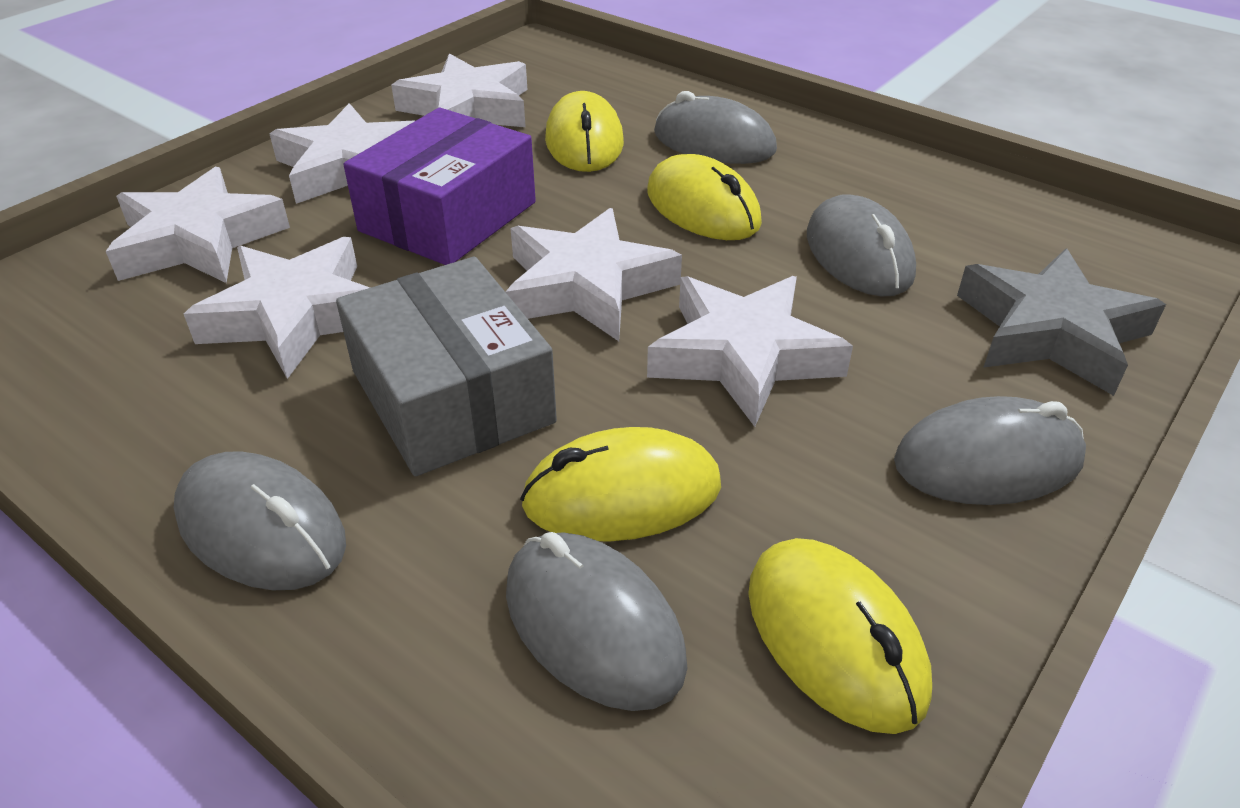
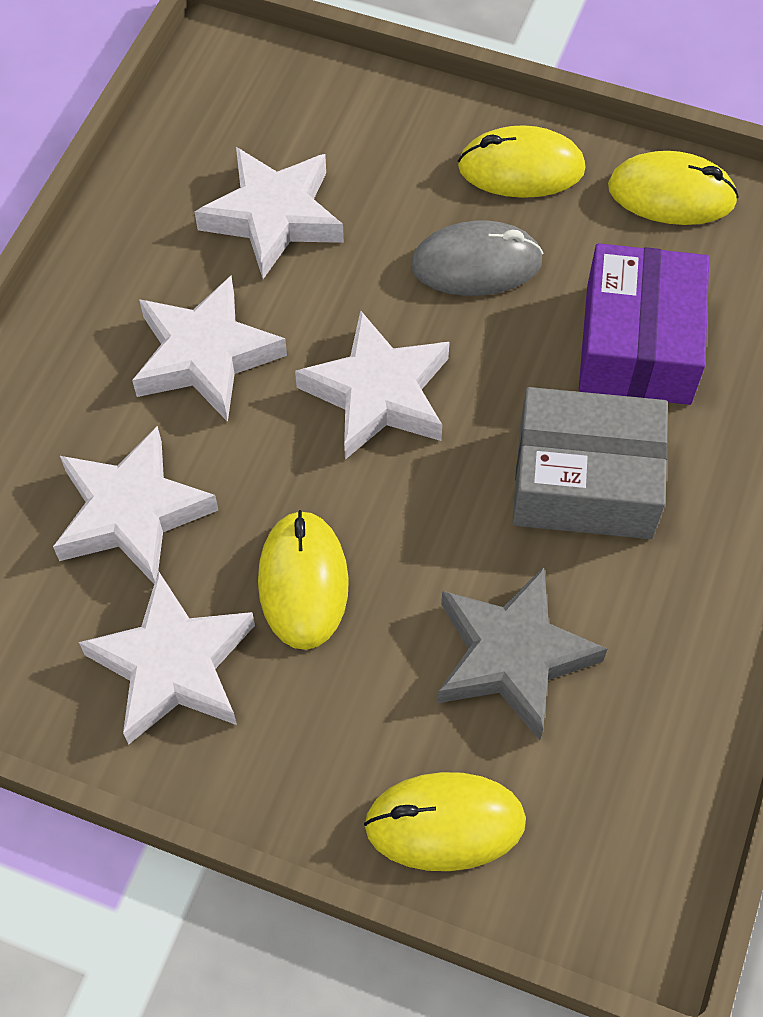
grey mouse: [174,451,346,590] [506,532,687,711] [654,91,777,164] [807,194,916,297] [894,396,1086,505] = 5 -> [411,220,544,296] = 1
white star: [106,167,290,283] [184,237,370,379] [269,103,414,204] [391,53,528,127] [505,208,682,341] [647,276,853,427] = 6 -> [53,426,218,584] [79,571,255,745] [132,276,287,422] [195,147,344,279] [295,310,450,460] = 5

